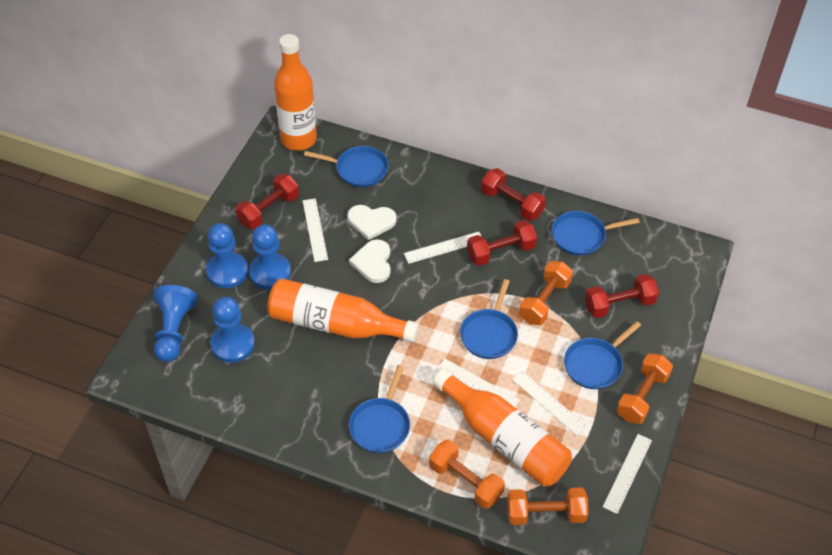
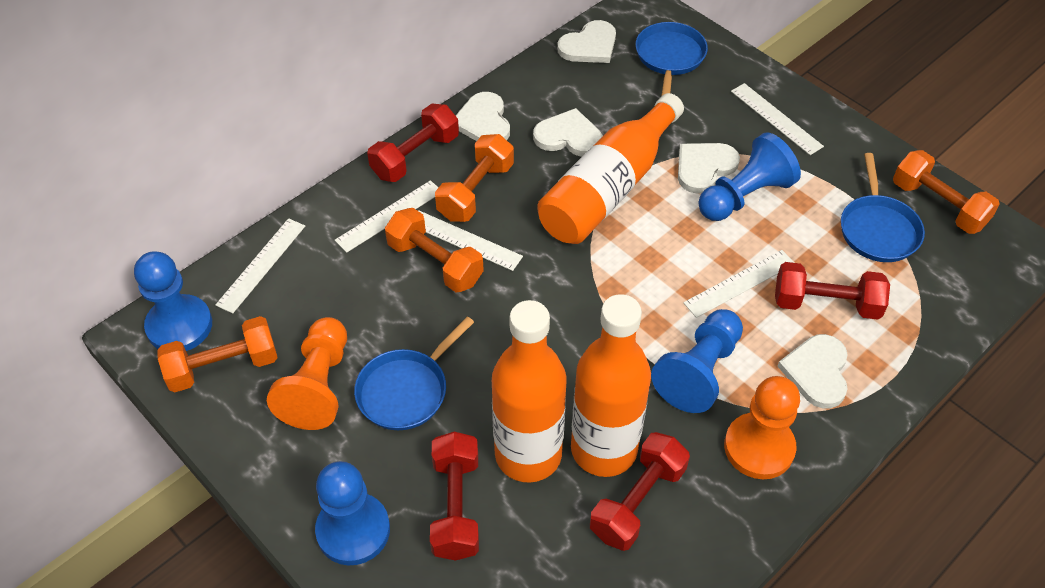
blue pan: [304,146,389,187] [349,365,410,453] [460,279,518,359] [552,211,640,256] [564,321,641,389] = 5 -> [354,316,474,430] [636,22,708,97] [841,153,925,262] = 3
orange pawn: none = 0 -> [267,317,347,430] [724,376,800,479] = 2
white heart: [347,205,396,240] [349,239,391,283] = 2 -> [455,92,510,141] [533,108,603,157] [557,20,616,63] [678,143,740,194] [777,334,848,408] = 5

